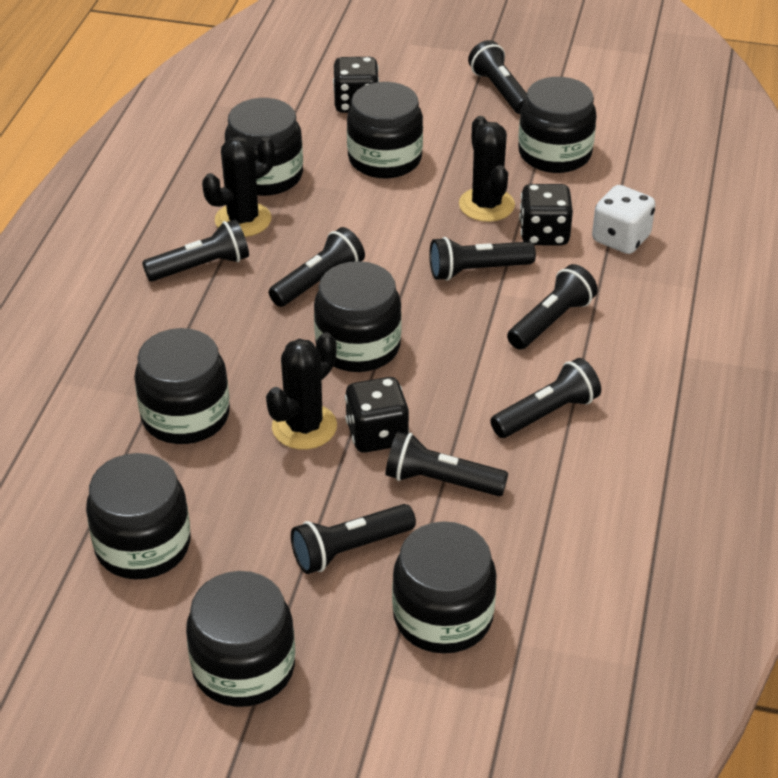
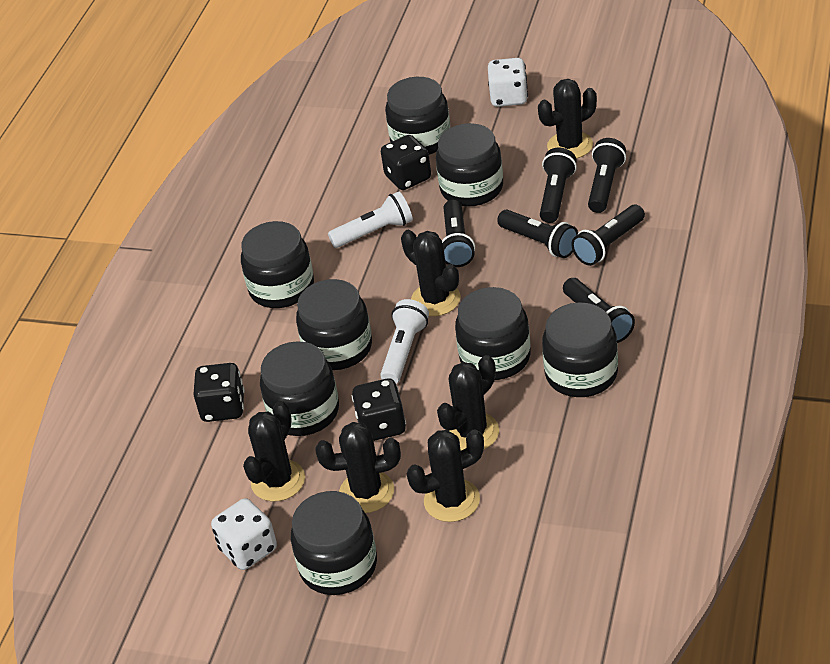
black cactus: [202,136,275,237] [266,333,337,449] [459,116,515,222] = 3 -> [243,401,305,502] [315,422,401,513] [401,230,461,316] [407,429,484,522] [437,355,499,451] [538,79,597,159] = 6
black flashlight: [142,219,249,282] [269,227,365,307] [291,504,416,574] [386,431,508,496] [429,237,536,281] [468,40,527,114] [490,358,601,438] [507,264,598,350] = 8 -> [442,200,475,267] [497,210,578,258] [540,148,577,223] [563,278,635,343] [571,205,645,266] [588,138,626,213] = 6
white dice: [592,185,656,254] = 1 -> [211,498,277,570] [488,58,528,107] = 2
white flashlight: none = 0 -> [328,191,413,248] [380,299,429,384] = 2

